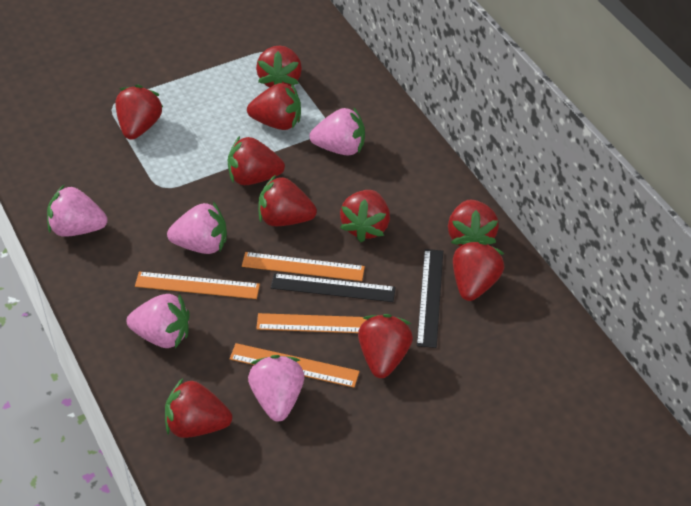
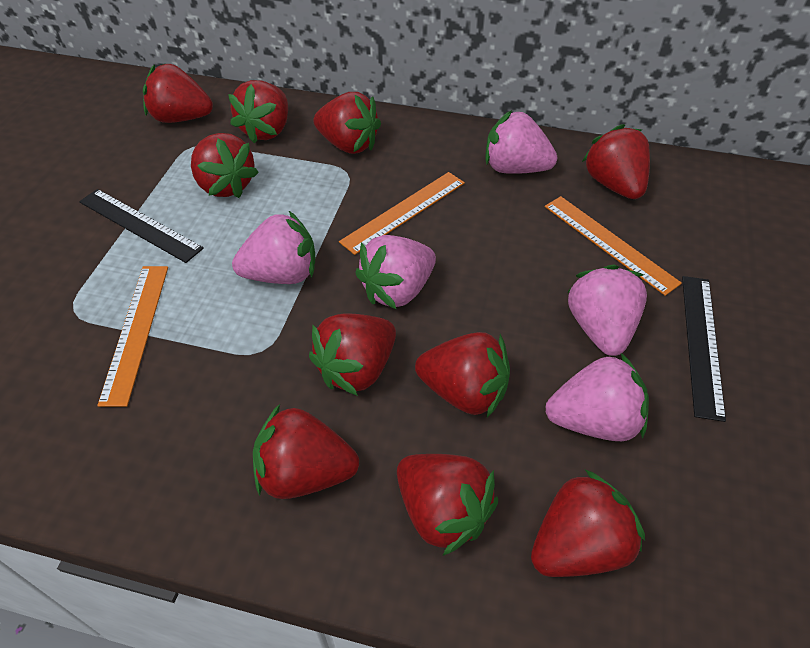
orange ruler: [135,271,260,299] [229,343,360,387] [242,252,365,281] [256,313,366,333] = 4 -> [97,266,168,407] [339,172,465,255] [545,196,682,296] = 3

